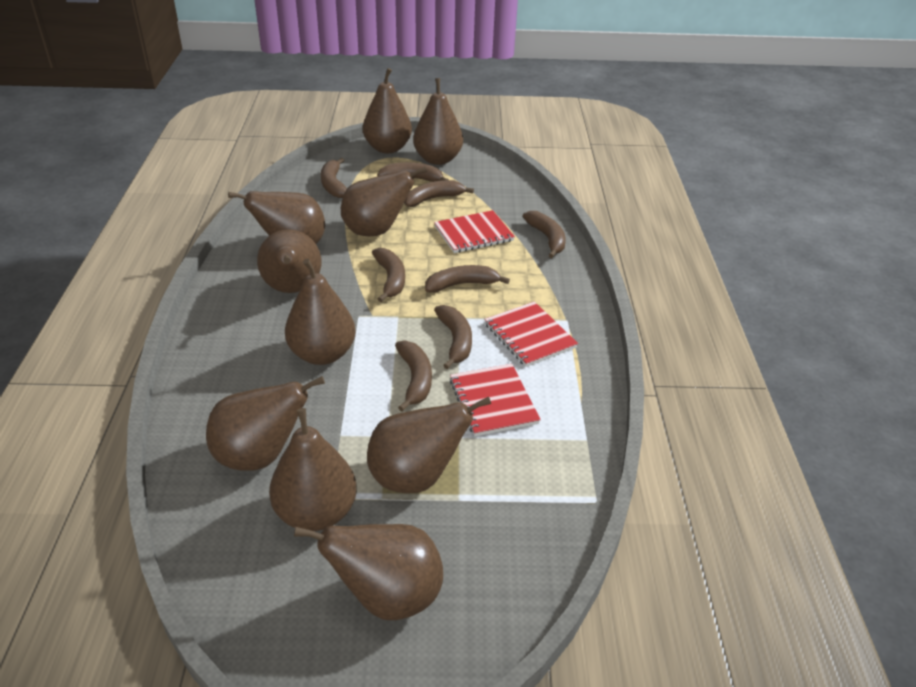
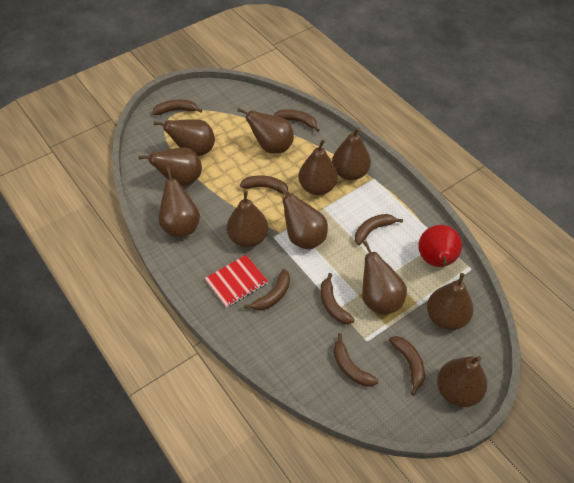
brown pear: [206,376,325,471] [228,191,325,244] [257,229,321,293] [269,408,357,531] [285,259,356,365] [294,524,443,620] [341,167,427,236] [363,68,412,153] [367,396,491,493] [413,78,463,165] = 10 -> [139,147,202,186] [154,119,215,156] [158,167,200,237] [227,191,268,248] [237,108,294,153] [277,185,328,249] [299,140,338,195] [332,127,371,180] [362,241,407,315] [427,273,474,330] [437,356,487,407] = 11
red notebook: [434,210,515,253] [450,364,541,436] [484,301,578,367] = 3 -> [205,255,268,308] = 1
red pear: none = 0 -> [418,225,462,267] = 1

